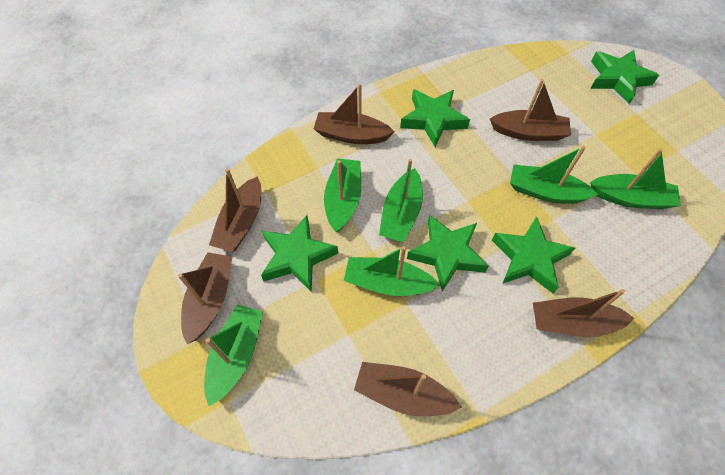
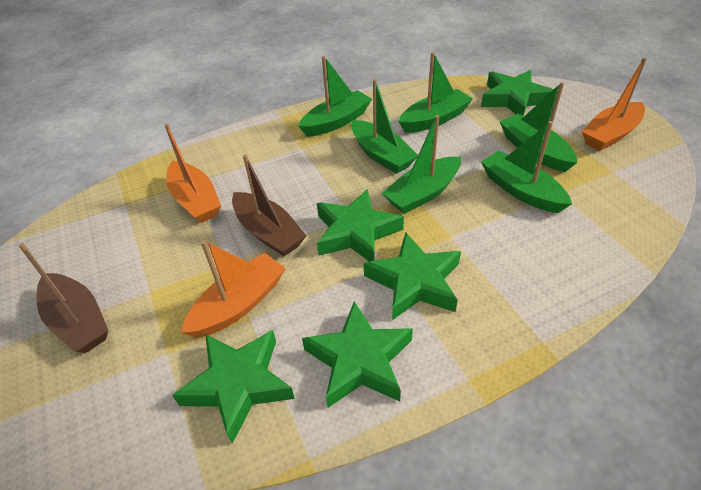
brown boat: [178,252,232,344] [209,168,261,252] [314,84,394,144] [354,362,462,416] [490,79,571,141] [533,289,634,337] = 6 -> [19,243,109,353] [232,154,307,256] = 2
orange boat: none = 0 -> [165,123,221,223] [181,240,286,338] [582,58,647,151] = 3

